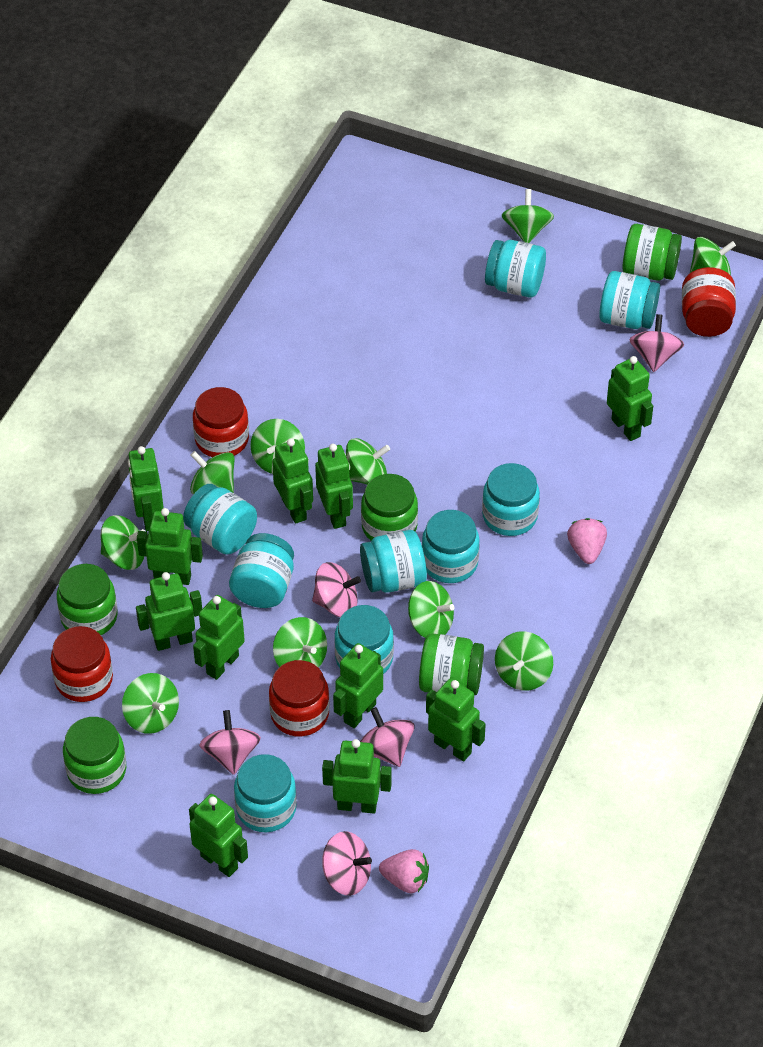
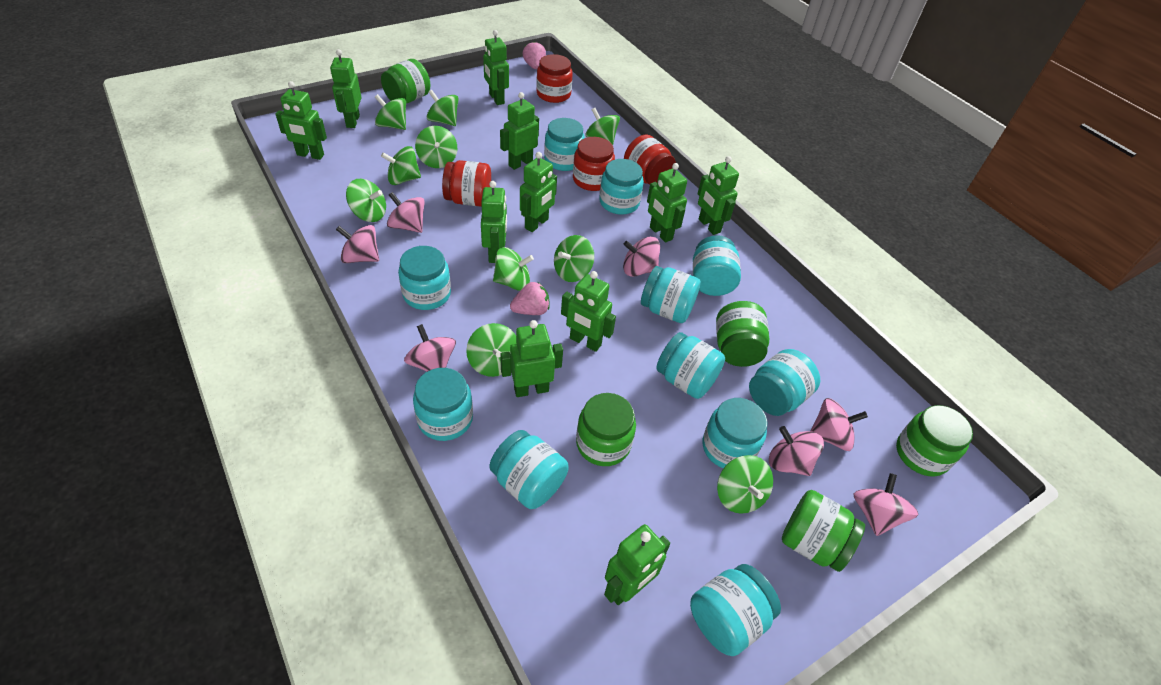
pink spinning top: [199,710,261,775] [312,562,361,617] [322,831,372,896] [360,707,414,767] [629,314,684,372] = 5 -> [336,225,379,263] [387,192,425,233] [404,324,456,372] [623,237,660,277] [769,426,824,476] [811,398,868,451] [854,473,918,536] = 7
turquoise jar: [183,484,257,555] [229,533,294,608] [234,754,297,832] [334,605,394,674] [360,530,427,593] [422,510,480,583] [482,463,540,536] [485,240,546,298] [599,271,660,329] = 9 -> [398,246,451,310] [413,368,473,441] [489,430,569,509] [544,118,585,171] [599,159,644,215] [641,266,701,323] [656,332,725,399] [690,564,781,656] [693,235,741,296] [703,398,767,468] [749,349,820,416] = 11

